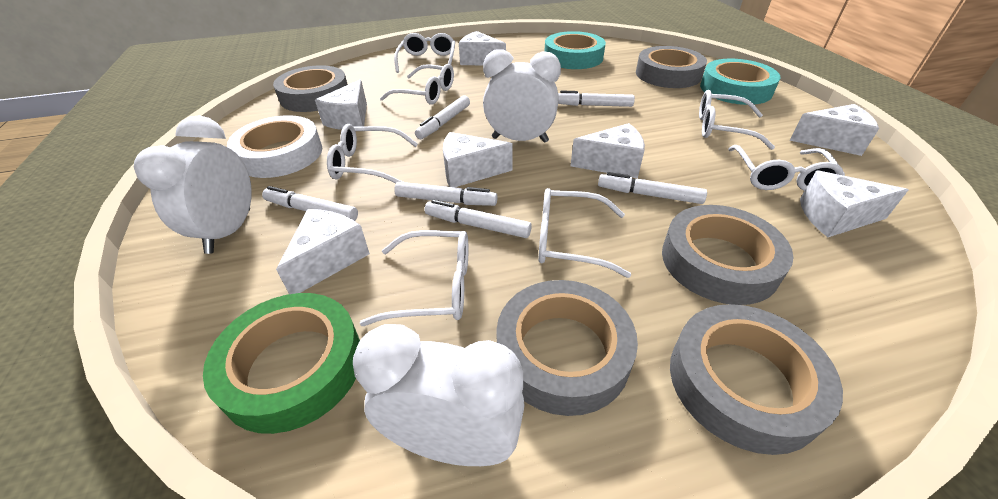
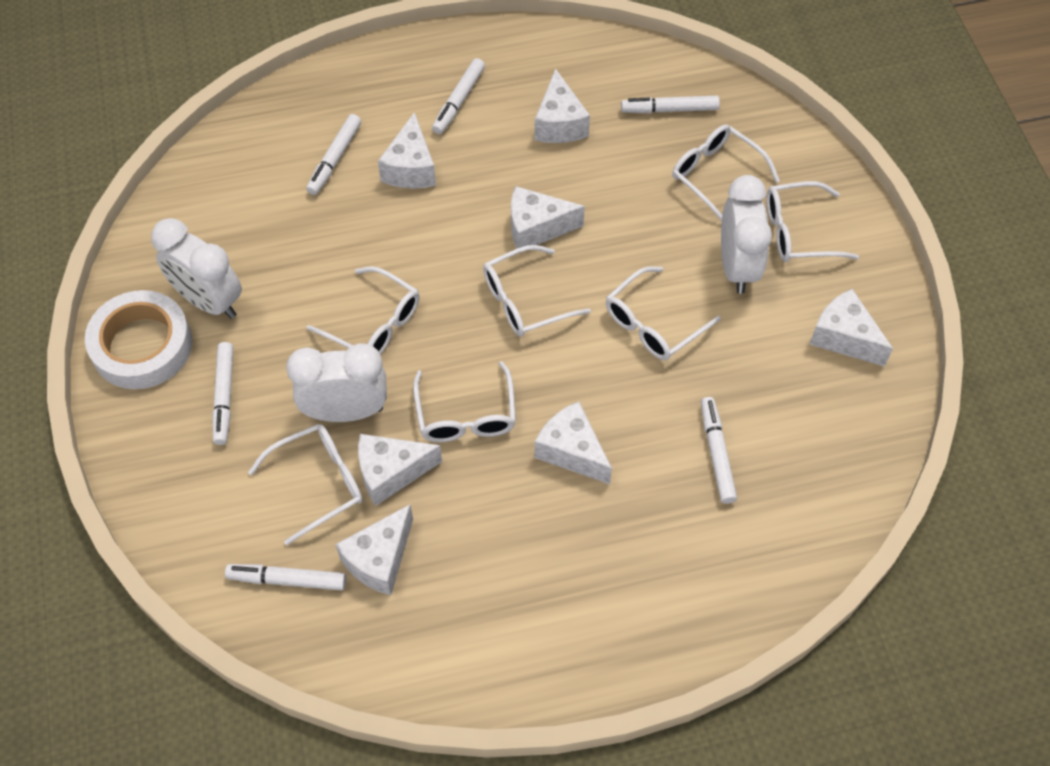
green tape: [203,293,360,434] = 1 -> none = 0
grey tape: [273,65,348,112] [496,280,638,416] [636,46,707,88] [662,205,794,305] [670,304,843,455] = 5 -> none = 0
turquoise tape: [544,31,606,69] [700,59,780,105] = 2 -> none = 0

